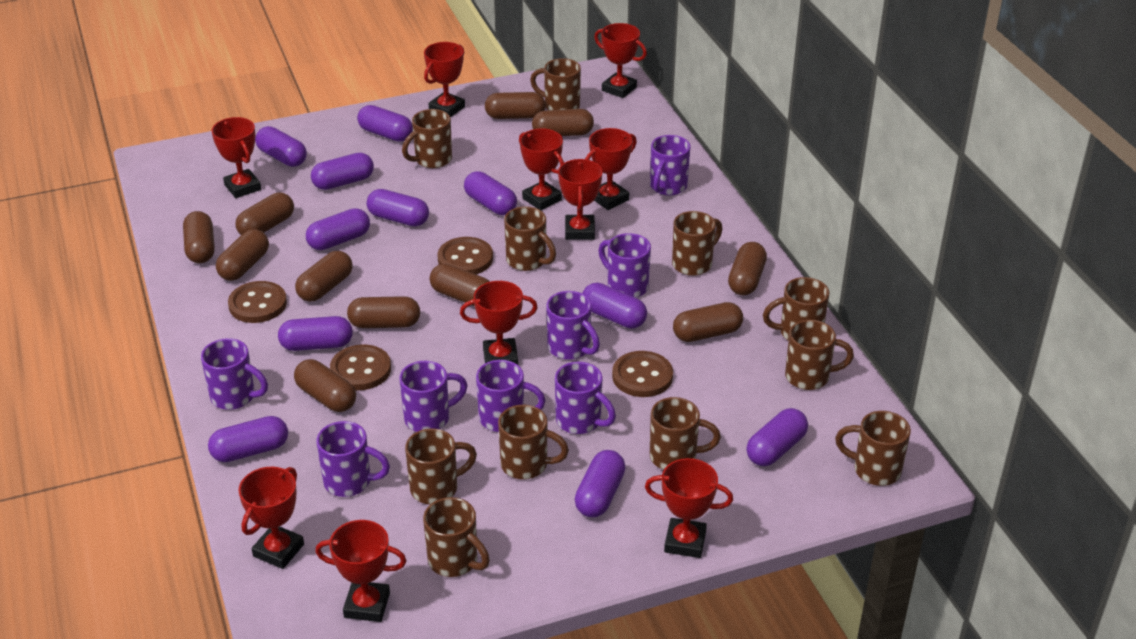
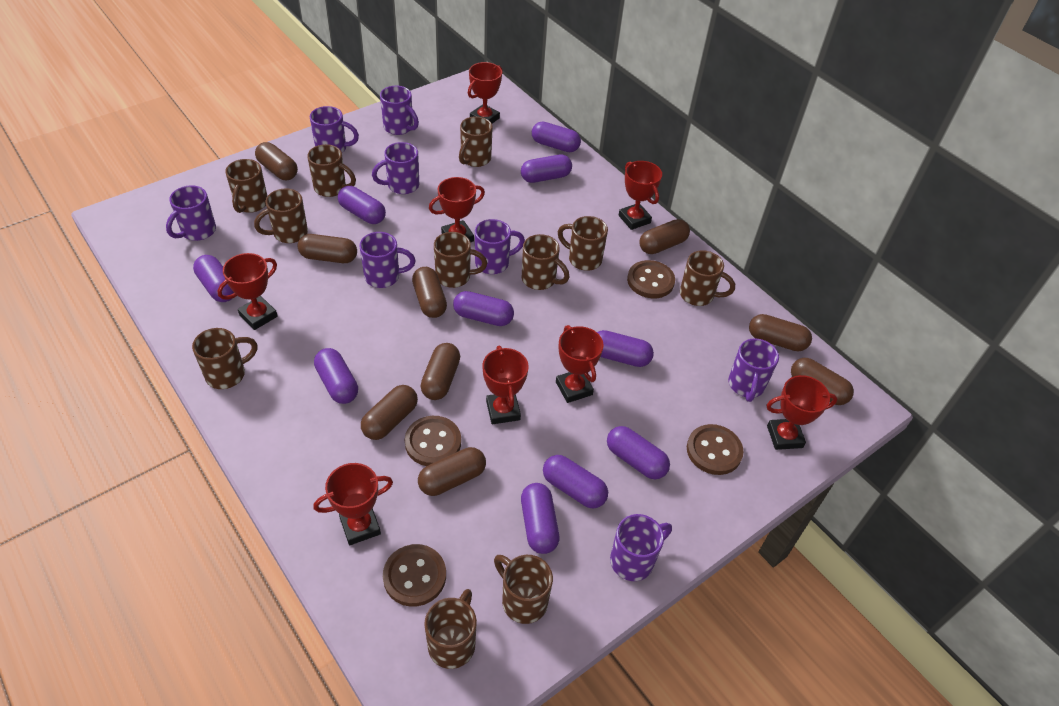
brown capsule: [183,211,215,263] [216,229,269,281] [235,193,294,235] [294,359,356,412] [295,251,353,302] [347,296,420,328] [430,264,490,306] [485,92,546,119] [532,109,594,136] [673,302,743,342] [728,242,767,295] = 11 -> [255,142,298,180] [298,234,357,263] [361,385,418,440] [412,267,447,318] [418,447,486,496] [420,343,460,400] [639,219,690,254] [749,314,812,351] [791,358,854,405] = 9
purple capsule: [208,416,288,462] [255,126,307,167] [278,316,353,351] [306,208,370,250] [311,153,374,190] [357,105,413,142] [367,189,429,227] [464,171,517,215] [575,450,626,517] [582,283,647,329] [746,408,808,466] = 11 -> [193,255,234,302] [314,348,358,404] [338,186,386,224] [453,291,514,326] [521,154,572,183] [521,483,559,554] [532,122,581,152] [543,455,608,509] [597,330,654,367] [607,426,670,479] = 10
red trophy: [211,117,261,198] [238,467,304,569] [315,520,406,622] [424,42,465,117] [460,281,538,365] [519,128,564,210] [558,159,603,240] [585,128,637,210] [594,23,647,98] [645,458,733,558] = 10 -> [218,253,278,330] [313,463,393,545] [429,177,485,242] [468,62,503,123] [482,346,529,424] [556,325,604,403] [619,161,662,230] [766,375,838,450] = 8

